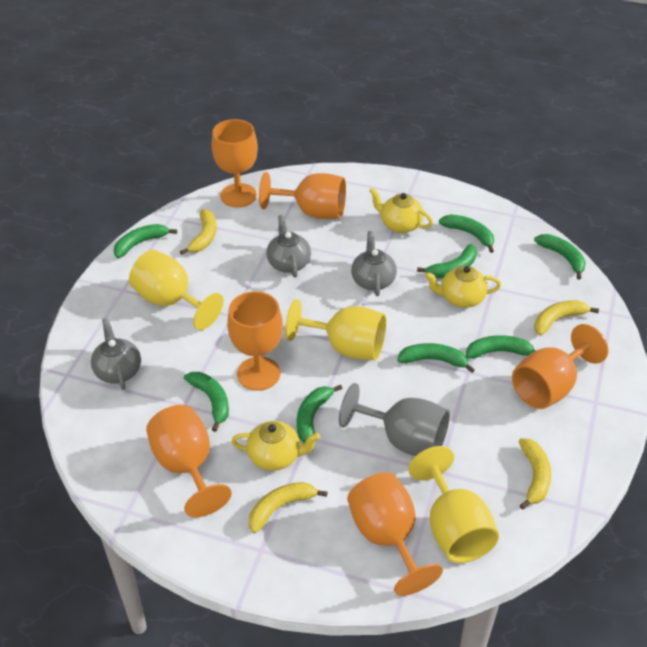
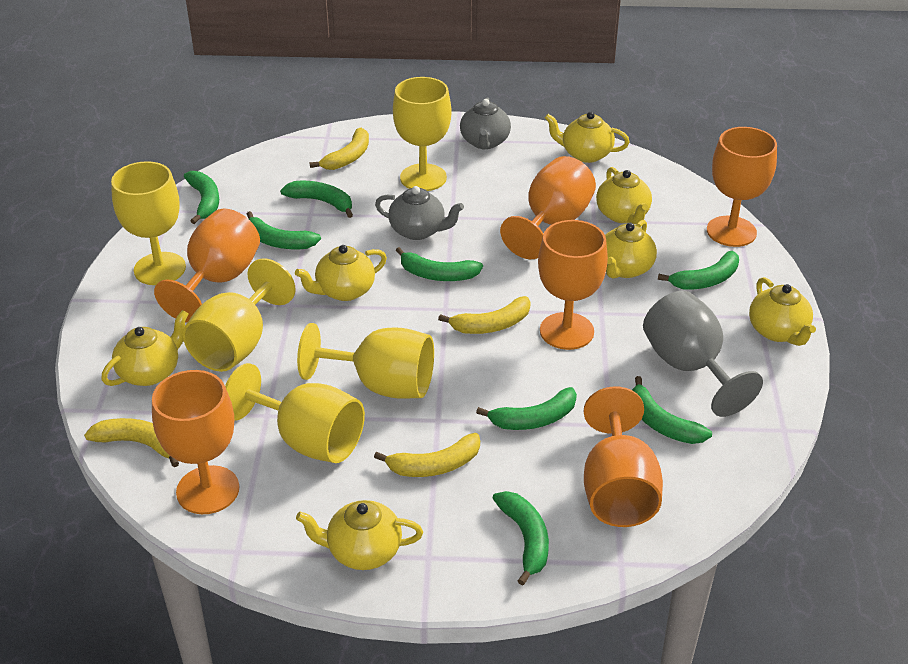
grey teapot: [91,318,141,390] [266,215,311,278] [351,231,397,296] = 3 -> [375,186,464,240] [460,97,511,149] = 2
yellow goblet: [129,250,224,330] [285,299,386,360] [408,446,499,563] = 3 -> [111,161,186,285] [183,258,296,372] [225,363,365,463] [297,323,434,399] [393,77,452,191] = 5
yellow teapot: [231,421,320,471] [369,188,433,233] [425,265,501,308] = 3 -> [101,310,188,386] [295,245,387,301] [296,500,423,570] [545,112,630,163] [596,167,652,224] [605,220,657,279] [749,277,816,346] = 7

